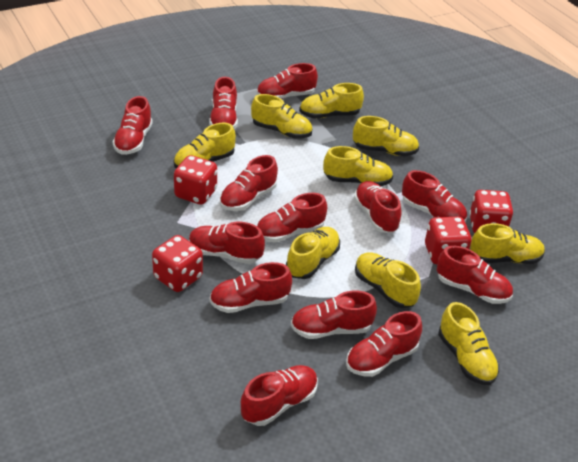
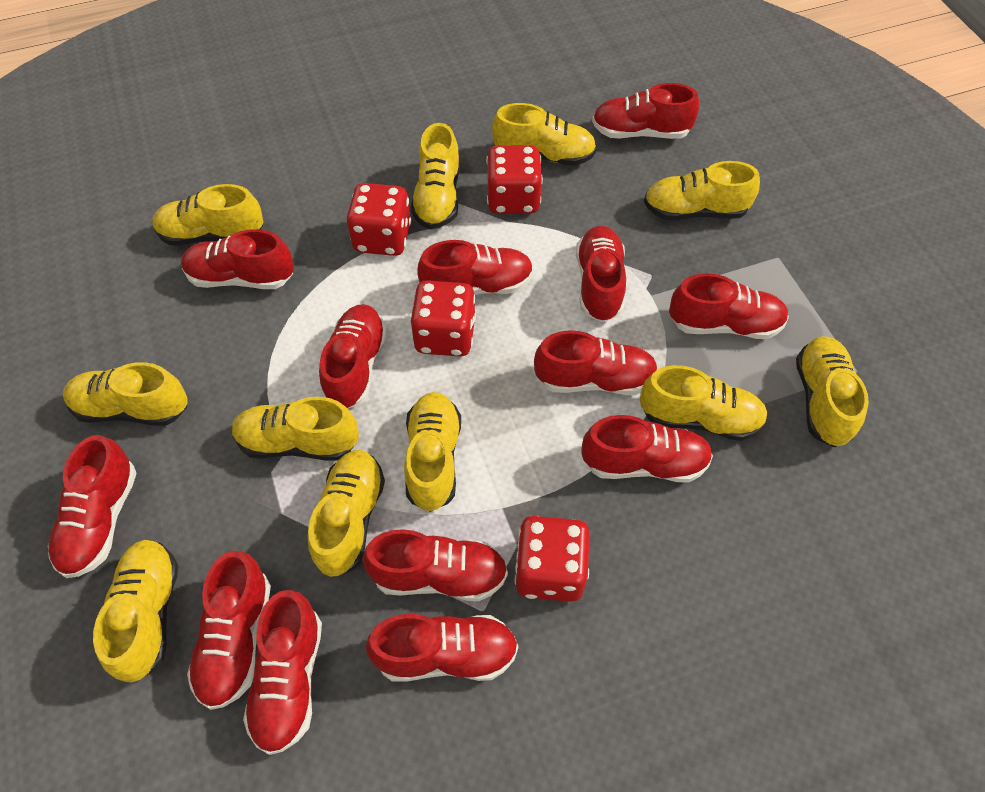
yellow shoe: [174,123,236,168] [251,94,312,139] [286,227,340,279] [299,83,364,118] [323,146,393,186] [353,116,419,156] [355,252,421,308] [438,302,499,385] [470,223,545,264] = 9 -> [63,362,188,426] [93,540,178,683] [152,184,264,245] [232,397,359,461] [308,450,385,577] [404,392,461,512] [411,123,460,229] [492,103,596,166] [640,365,768,441] [644,161,760,220] [796,336,869,447] = 11

